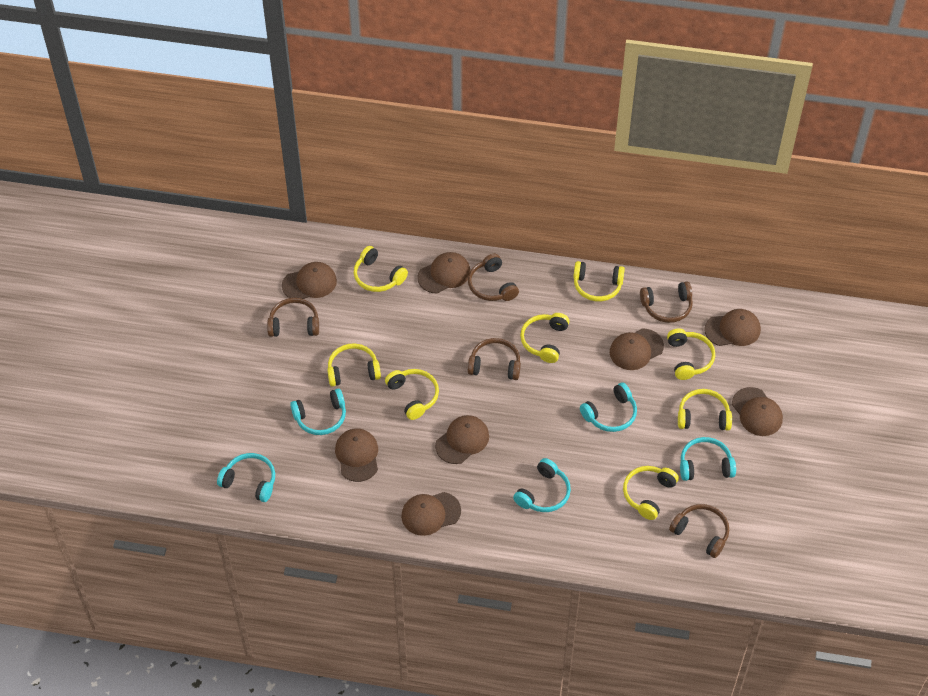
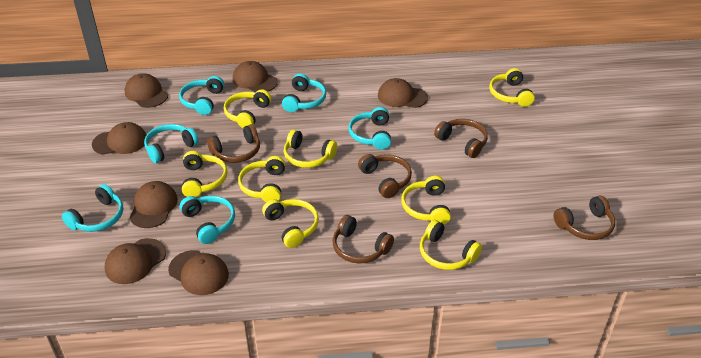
brown cap: [282,262,337,299] [335,428,378,482] [401,492,461,536] [417,252,470,294] [435,415,489,464] [610,329,664,370] [704,309,761,346] [732,387,783,436] = 8 -> [92,122,146,154] [105,238,166,284] [124,73,168,108] [129,181,178,228] [168,250,229,295] [233,61,278,92] [378,78,428,108] = 7
turquoise headphones: [217,453,275,502] [290,389,346,435] [513,458,571,512] [580,383,637,432] [680,437,736,481] = 5 -> [62,184,123,232] [144,124,199,163] [179,76,224,115] [180,196,235,244] [282,73,326,112] [348,107,391,150] = 6

